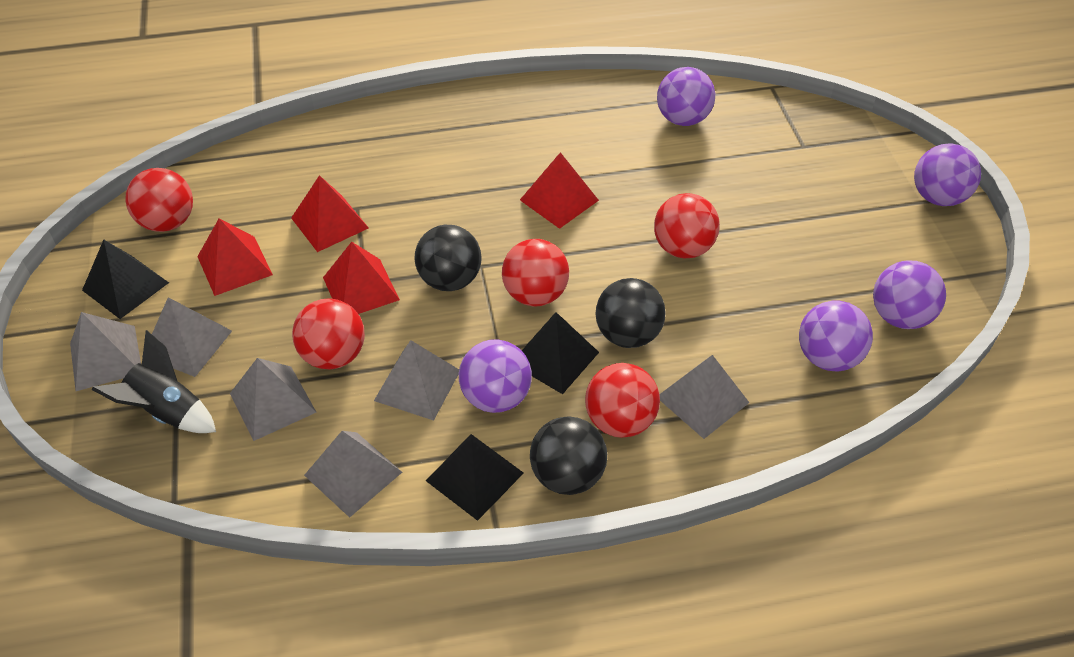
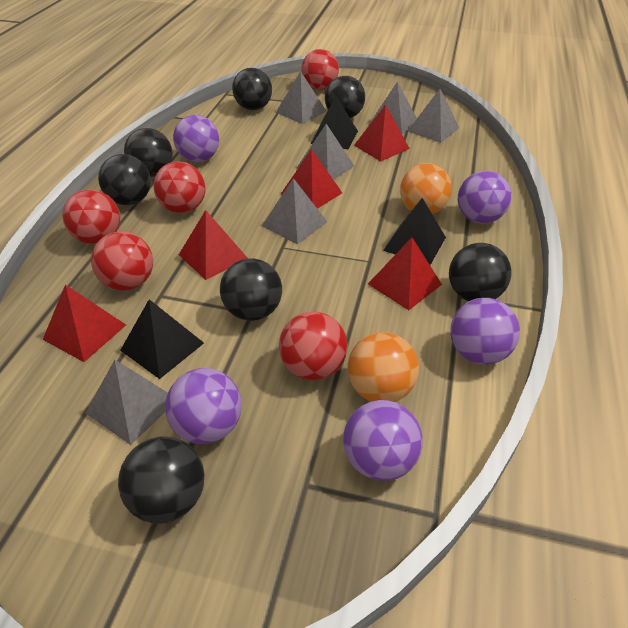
black ball: [414,225,482,291] [530,417,607,495] [595,278,666,348] = 3 -> [98,154,151,205] [118,436,204,524] [124,128,173,177] [220,258,282,321] [232,68,272,110] [325,76,365,118] [449,243,512,301] = 7
black rocket: [91,330,216,433] = 1 -> none = 0
orange ball: none = 0 -> [347,332,419,402] [400,163,452,214] = 2
red pyramid: [197,218,273,296] [291,175,369,252] [323,242,400,314] [520,152,599,229] = 4 -> [43,285,126,362] [179,210,247,280] [281,149,342,209] [354,104,410,162] [368,237,442,310] = 5

